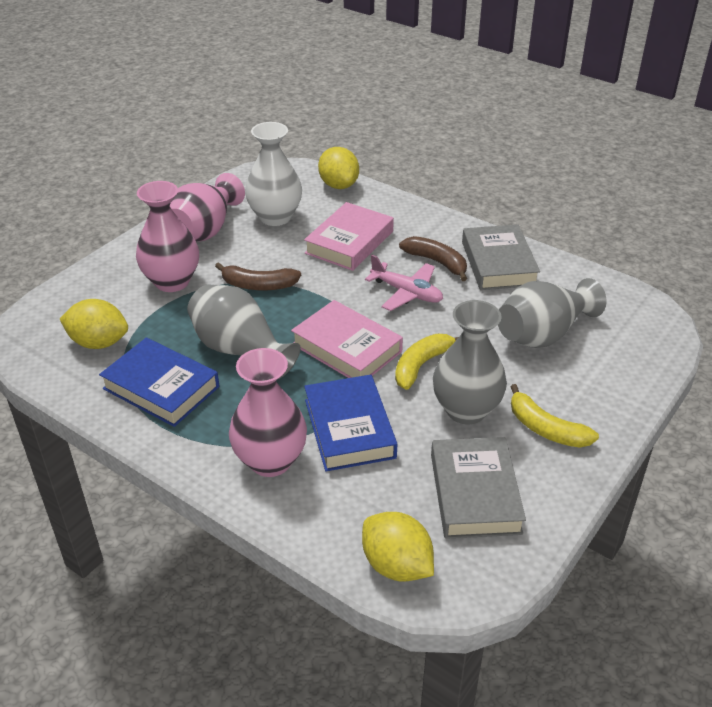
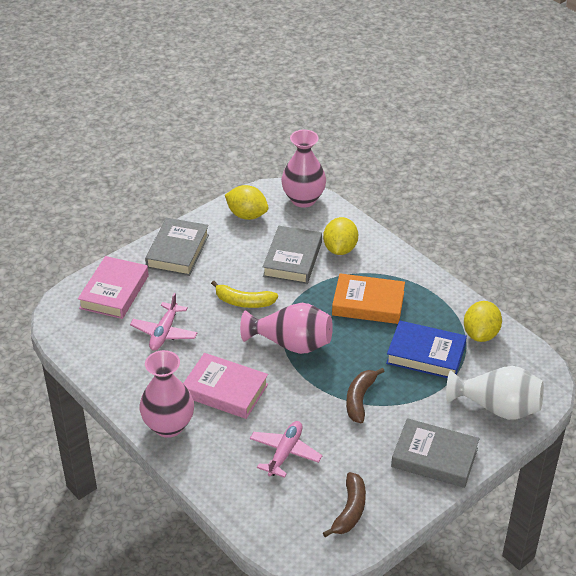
blue book: [99,337,219,427] [304,375,397,471] = 2 -> [386,320,467,378] = 1
grey book: [431,437,526,539] [462,224,540,290] = 2 -> [145,218,209,276] [263,226,322,284] [391,418,480,488] = 3
grey vase: [187,284,301,379] [433,300,507,424] [498,278,607,348] = 3 -> none = 0
orange book: none = 0 -> [332,273,405,324] = 1
pink plane: [365,255,443,311] = 1 -> [130,293,197,351] [250,421,322,478] = 2
yellow banana: [395,334,459,390] [510,384,599,448] = 2 -> [211,281,278,308] = 1

